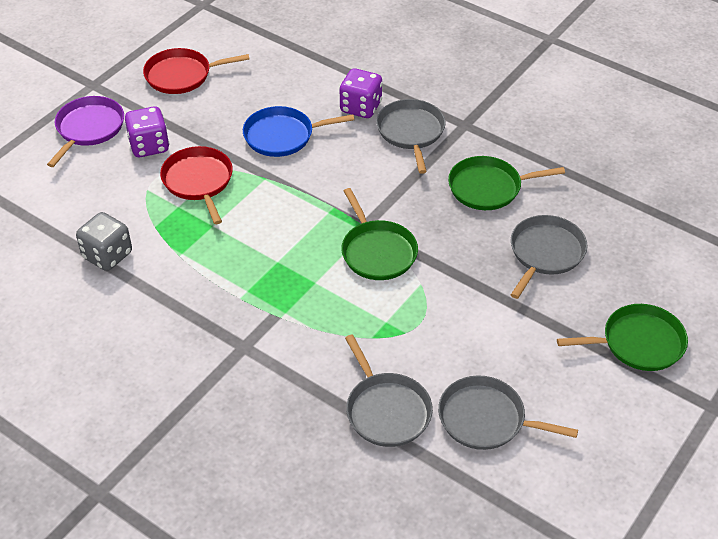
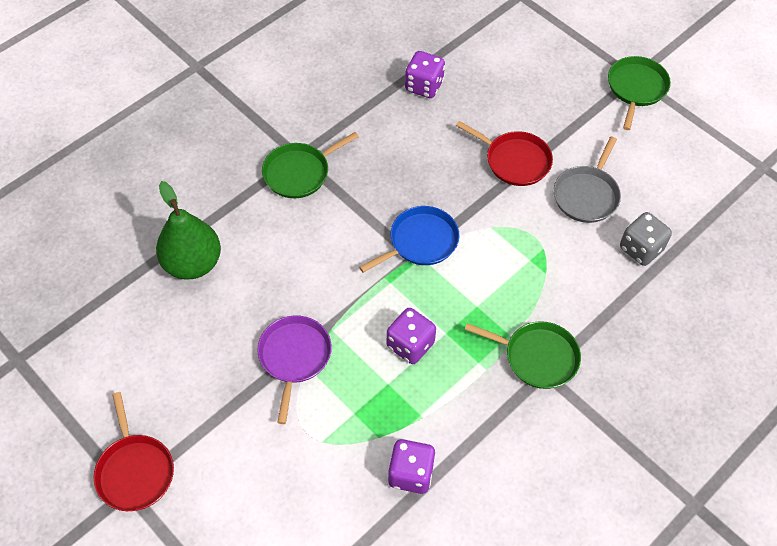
green pear: none = 0 -> [156,181,221,279] = 1
grey pan: [345,335,433,447] [376,99,446,174] [438,375,578,450] [511,215,587,299] = 4 -> [554,136,621,223] = 1
purple dice: [125,107,169,157] [339,68,383,118] = 2 -> [387,308,436,364] [388,439,436,494] [405,51,445,98] = 3

